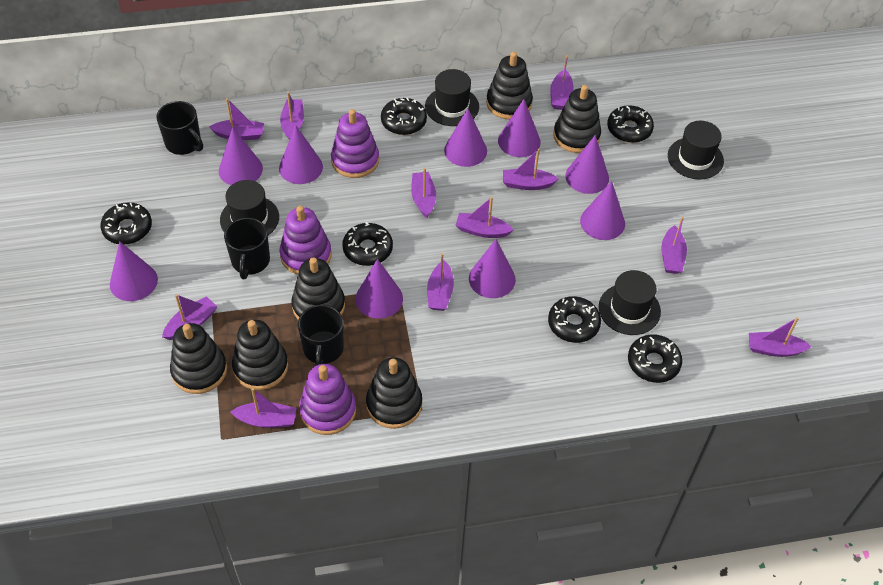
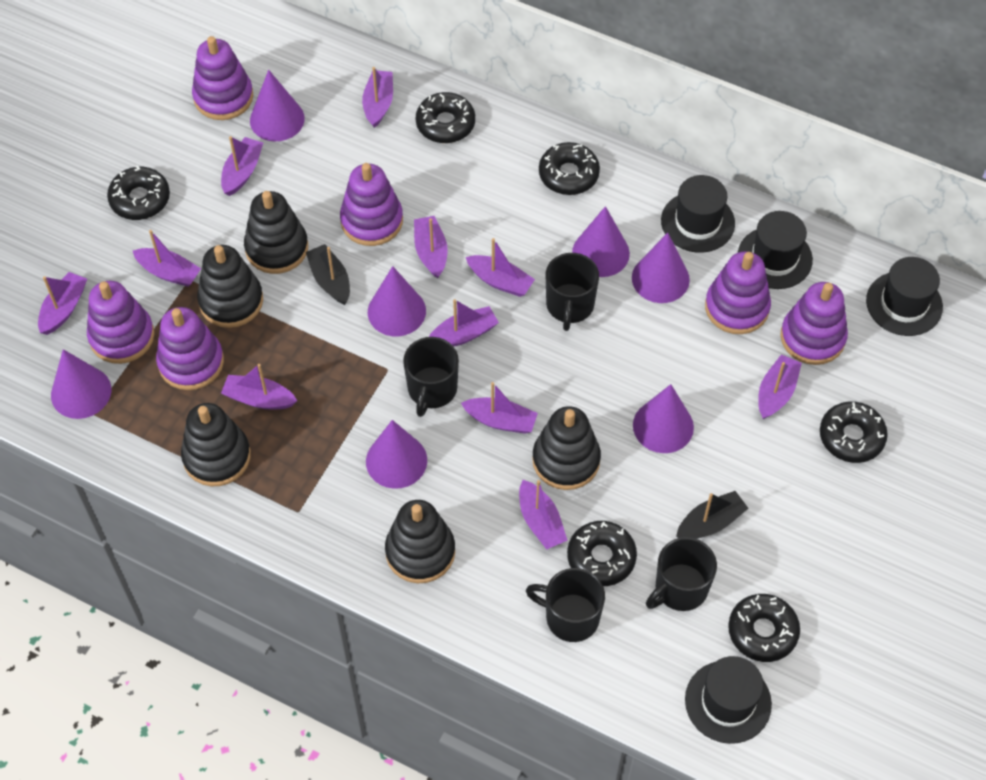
black boat: none = 0 -> [306,244,350,305] [676,491,749,539] = 2
black mug: [156,101,203,155] [224,218,270,279] [298,305,344,365] = 3 -> [403,337,459,417] [526,568,605,642] [546,253,599,331] [646,537,717,611] = 4
black stacking toy: [170,323,227,394] [232,319,288,390] [292,257,345,320] [366,357,422,429] [486,52,533,120] [553,85,601,153] = 6 -> [181,403,251,486] [197,245,263,328] [244,191,308,274] [385,500,455,583] [532,406,601,490] = 5
purple cone: [110,241,158,301] [219,127,263,185] [279,125,323,184] [355,259,403,319] [444,109,487,167] [469,239,516,298] [498,99,541,157] [565,135,609,194] [580,181,625,240] = 9 -> [51,349,111,419] [250,70,305,141] [366,420,427,489] [368,266,426,336] [572,206,630,277] [632,233,690,303] [633,384,694,453] = 7
purple stacking toy: [279,206,332,275] [299,364,356,435] [331,109,379,178] = 3 -> [87,281,154,364] [156,307,224,390] [192,36,253,120] [340,163,403,246] [705,251,771,334] [780,282,848,365] = 6

